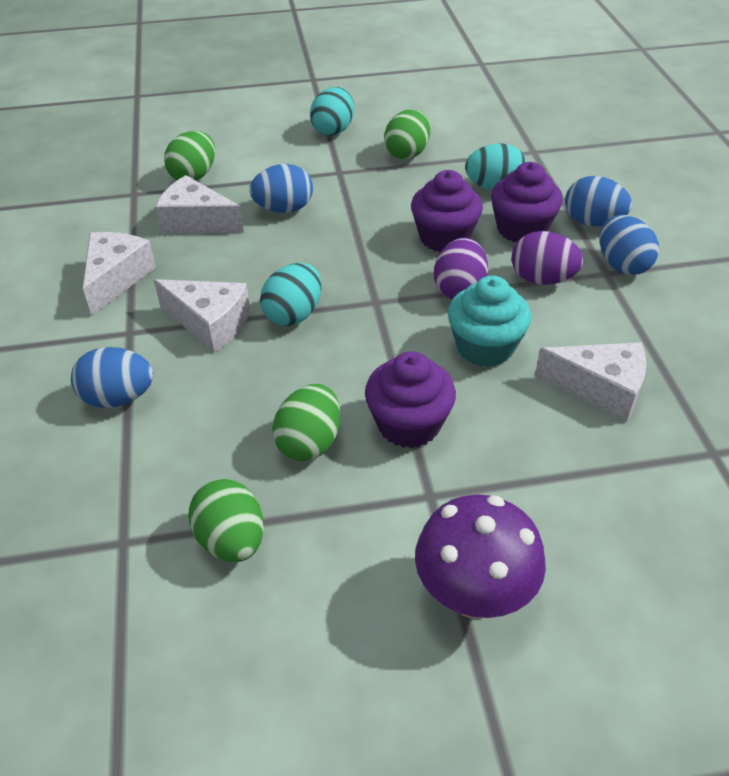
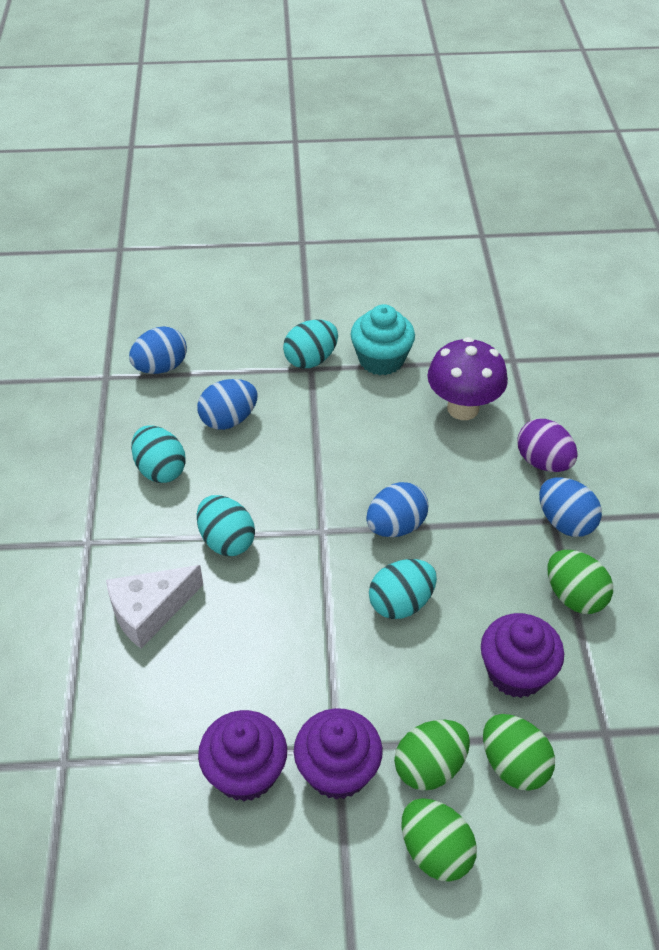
purple egg: [434,238,488,299] [512,231,584,285] = 2 -> [517,419,578,472] = 1
turquoise egg: [260,263,322,326] [310,87,354,136] [465,143,527,190] = 3 -> [131,425,186,483] [197,495,255,556] [283,319,338,368] [369,559,437,619] = 4
white cheese: [83,232,156,315] [154,279,251,352] [155,175,244,233] [535,342,646,422] = 4 -> [106,565,203,649] = 1

